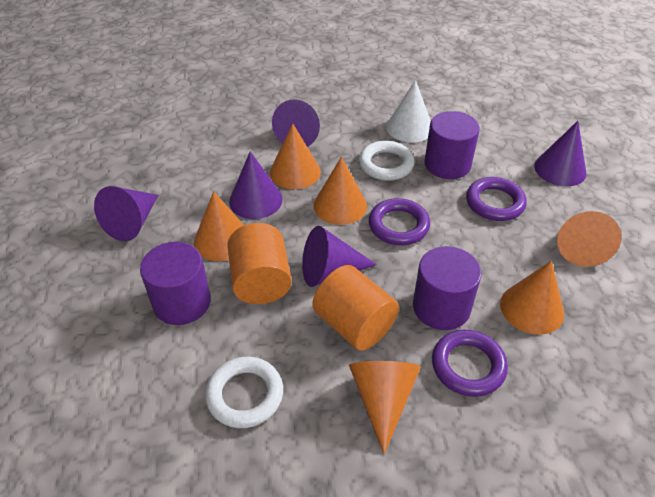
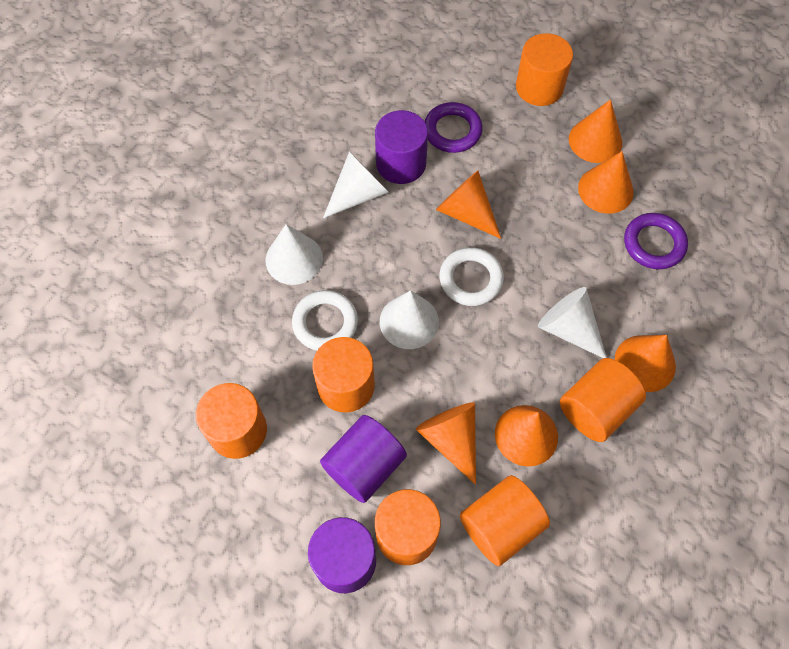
orange cylinder: [227,223,292,304] [312,265,399,351] = 2 -> [196,383,267,459] [312,337,375,413] [375,489,441,565] [460,475,550,566] [516,33,573,106] [560,358,646,442] = 6
purple cone: [94,186,158,241] [229,151,283,219] [272,99,320,147] [302,226,377,287] [534,121,587,186] = 5 -> none = 0
purple ring: [369,198,430,245] [432,330,508,397] [466,177,527,221] = 3 -> [424,102,483,153] [624,213,688,269] = 2
white cone: [386,80,431,143] = 1 -> [265,224,323,285] [323,152,389,219] [380,290,439,349] [538,287,607,358] = 4

